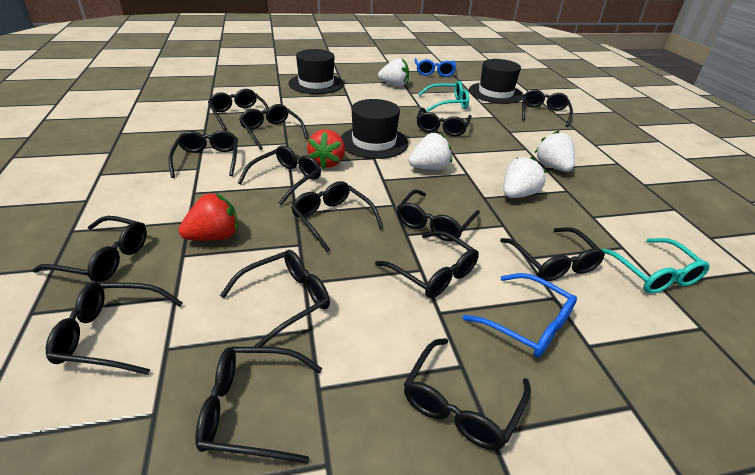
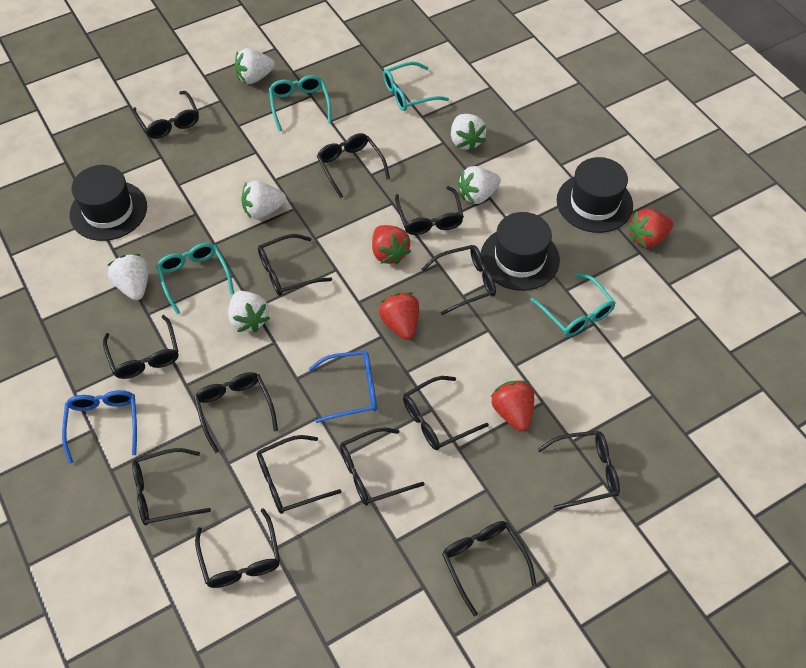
black glasses: [32,216,147,282] [46,282,183,375] [168,130,238,178] [195,347,322,464] [208,89,269,130] [220,250,330,347] [238,145,321,205] [239,104,308,150] [291,181,383,252] [375,231,479,298] [397,189,480,241] [404,338,531,450] [417,108,472,136] [500,227,605,281] [522,90,573,127] = 15 -> [103,315,179,379] [132,448,211,526] [133,91,199,139] [194,372,278,453] [195,508,280,588] [257,435,341,514] [258,234,332,296] [317,133,390,198] [340,427,425,505] [395,186,464,235] [403,376,489,450] [421,245,496,315] [442,521,537,616] [537,431,620,510] = 14
red strawberry: [179,193,238,241] [307,129,345,169] = 2 -> [372,225,411,265] [379,292,419,340] [491,380,534,431] [628,209,673,248] = 4
turquoise glasses: [418,81,469,112] [599,238,709,294] = 2 -> [156,243,234,315] [269,75,331,132] [383,62,449,111] [530,273,616,337] = 4
white strawberry: [378,58,409,87] [408,133,452,170] [503,156,547,198] [535,130,575,172] = 4 -> [107,254,149,300] [228,291,270,332] [235,48,275,84] [241,181,286,219] [451,114,486,152] [458,166,501,204] = 6

